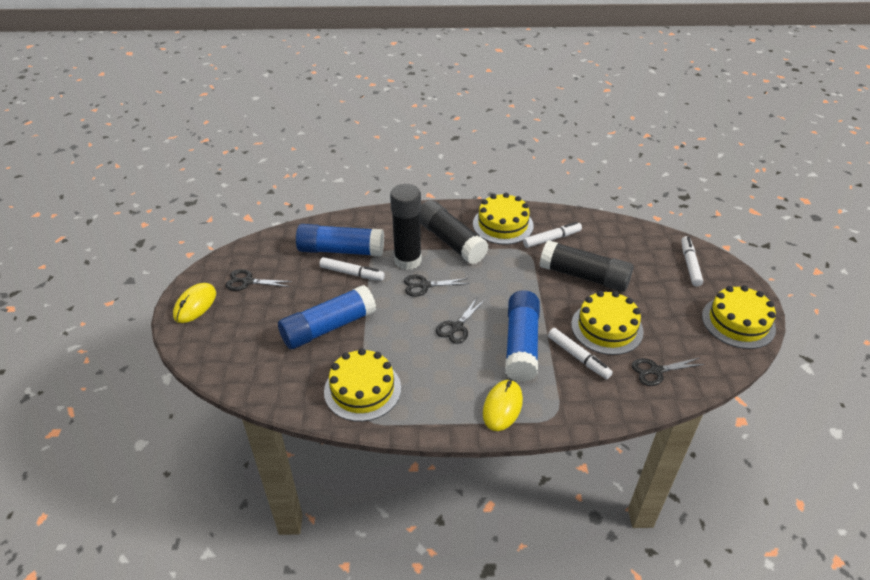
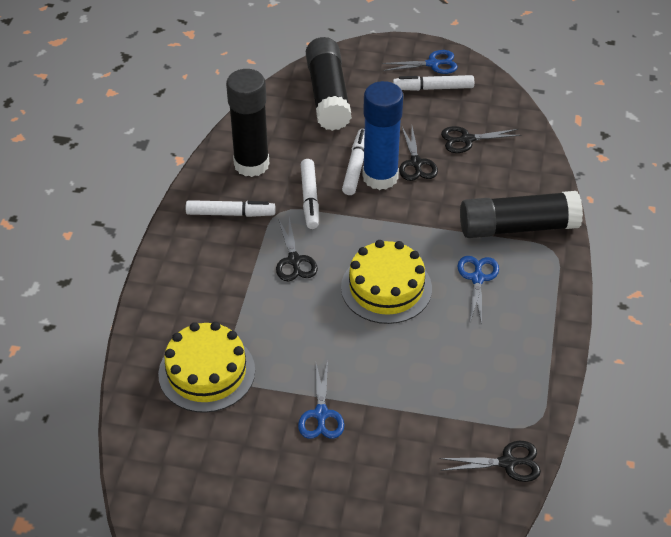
blue glue stick: [278,285,376,349] [296,224,384,256] [505,290,540,382] = 3 -> [363,81,403,190] = 1
blue scissors: none = 0 -> [298,361,344,439] [382,50,458,74] [457,256,499,324] = 3
yellow cake: [324,348,401,422] [473,193,534,245] [571,291,644,355] [702,285,776,349] = 4 -> [158,322,255,413] [341,240,432,324] = 2
yellow mouse: [173,283,216,323] [483,380,523,431] = 2 -> none = 0

